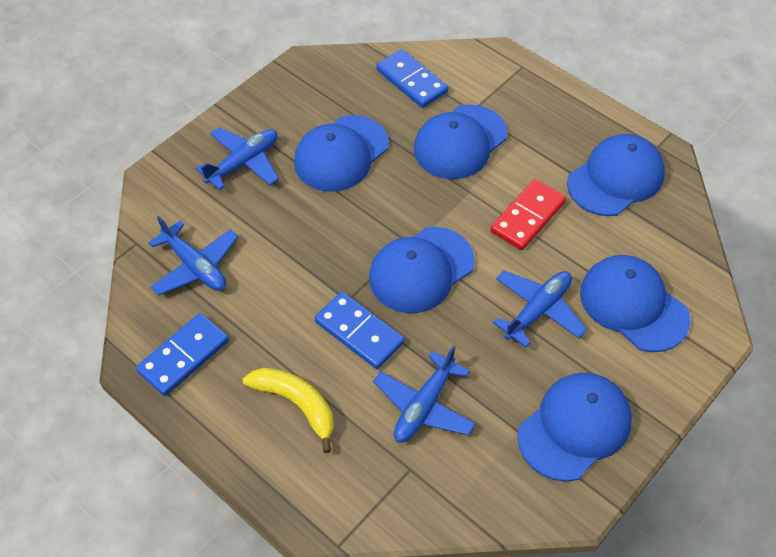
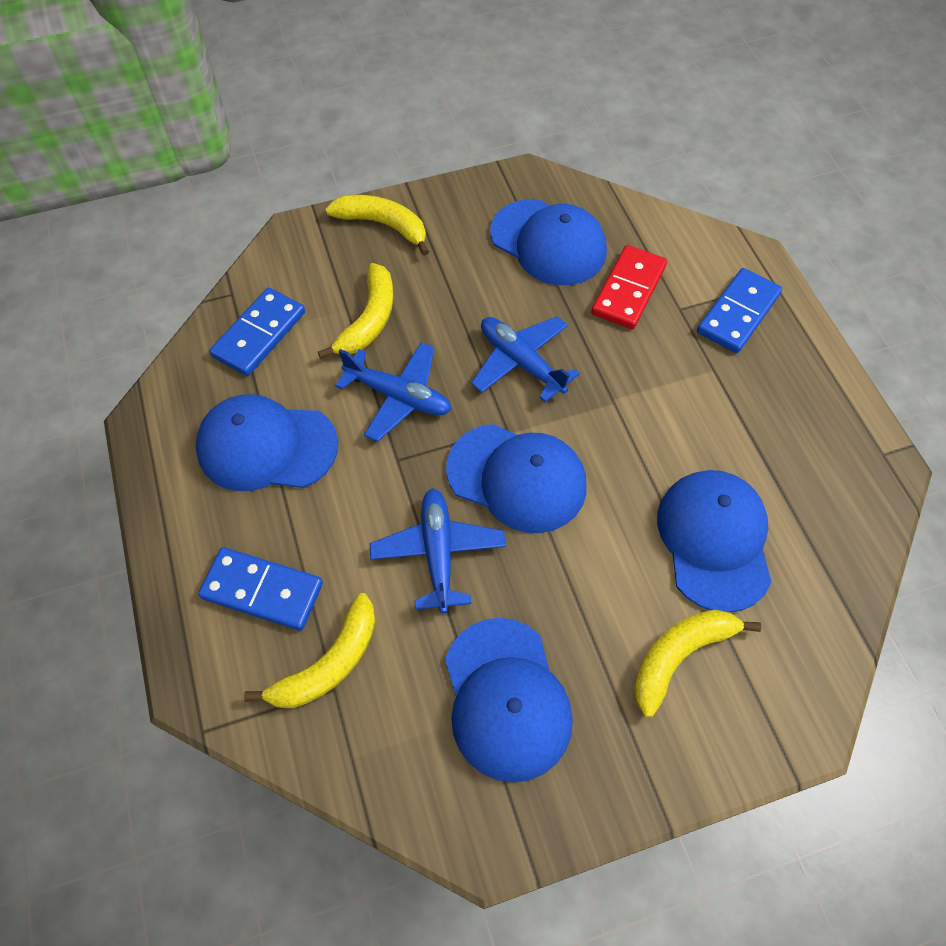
blue cap: [294,115,389,192] [369,227,475,313] [414,105,507,179] [517,372,632,482] [567,134,665,216] [580,255,690,352] = 6 -> [195,394,338,491] [445,618,573,783] [446,424,587,533] [490,199,607,285] [657,470,772,613] = 5
blue plane: [148,216,238,296] [196,128,279,190] [373,345,475,443] [493,270,587,347] = 4 -> [335,342,451,442] [370,488,506,613] [471,316,580,402] = 3
yellow banana: [243,368,333,453] = 1 -> [244,593,375,708] [318,263,393,359] [325,195,429,256] [634,610,761,717] = 4

